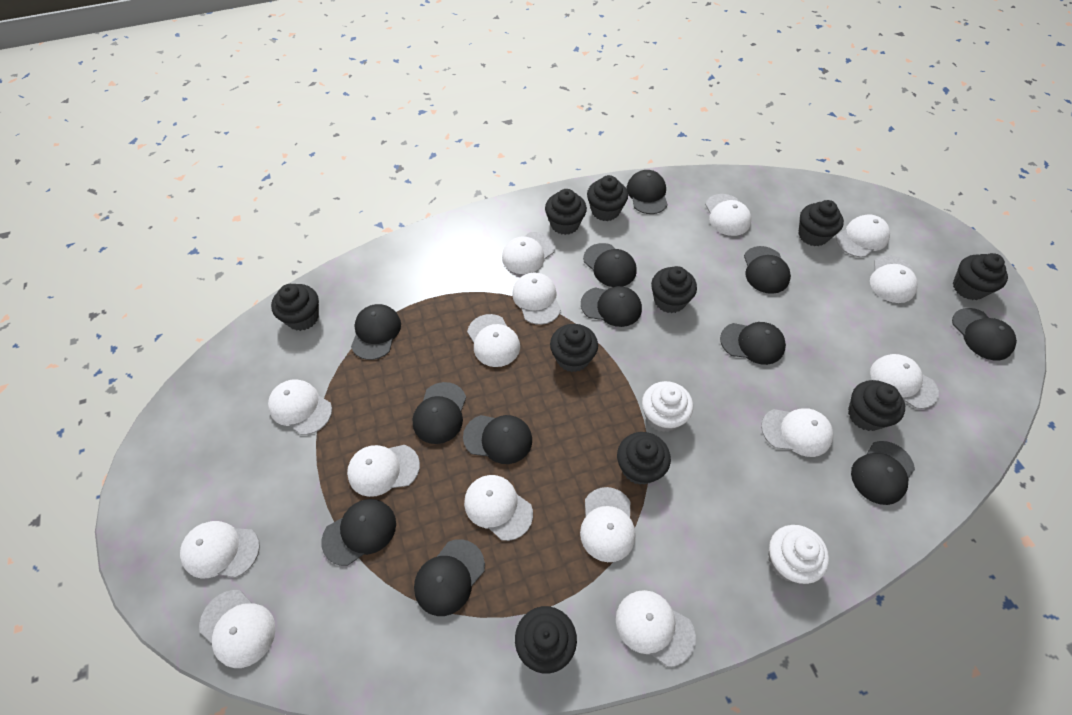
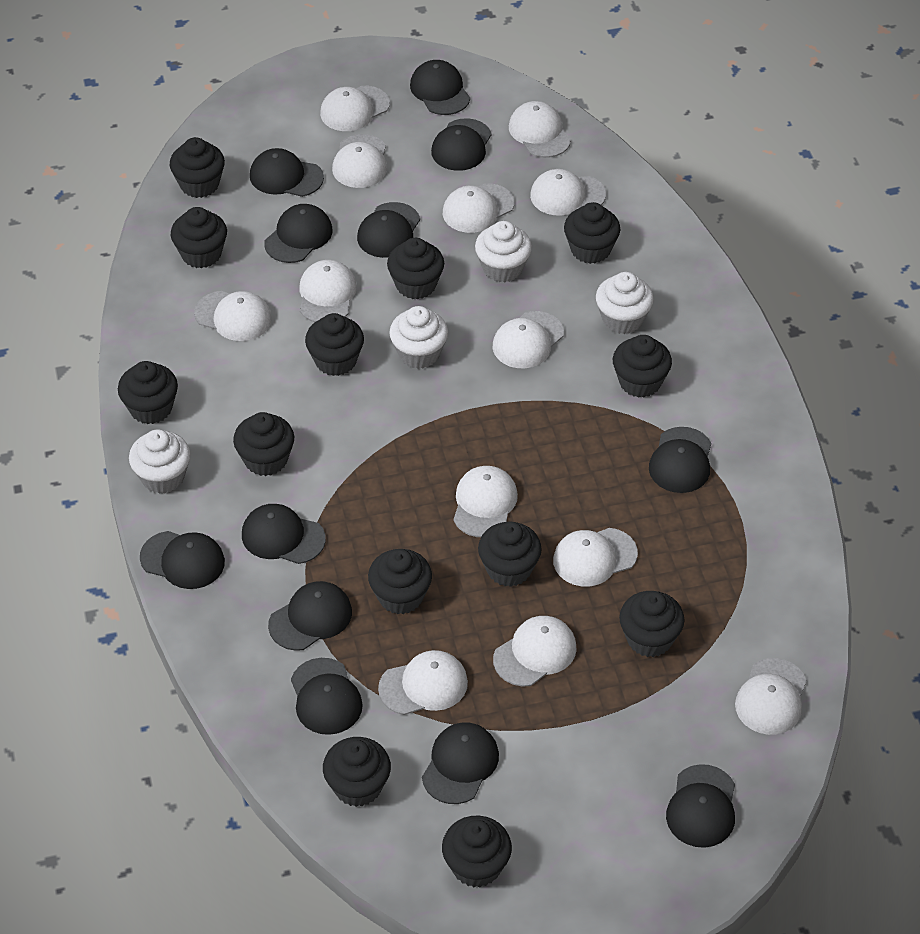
black cupcake: [271,284,319,331] [515,606,577,674] [545,189,587,235] [550,324,598,372] [587,175,628,221] [617,432,671,485] [651,266,697,313] [799,200,844,246] [848,380,905,431] [953,253,1008,300] = 10 -> [118,361,178,424] [170,137,225,198] [171,207,227,268] [233,412,294,476] [305,313,364,376] [323,737,391,807] [368,549,432,614] [387,238,444,299] [442,816,512,887] [478,522,542,587] [564,202,620,264] [613,335,672,398] [619,591,685,657] = 13
white cap: [180,521,260,578] [199,590,275,668] [268,379,332,435] [347,445,420,497] [464,475,533,541] [467,314,520,367] [502,232,555,274] [512,272,561,325] [580,487,636,562] [616,590,696,667] [705,194,751,236] [761,408,833,457] [836,215,890,257] [870,255,918,303] [870,354,939,409] = 15 -> [194,291,272,341] [299,260,357,322] [320,86,390,131] [332,134,387,188] [378,650,468,715] [443,183,514,233] [454,466,518,537] [493,311,564,368] [493,616,577,687] [509,101,571,158] [530,169,606,216] [553,528,638,586] [735,658,807,735] = 13
white cupcake: [642,381,693,432] [769,525,829,584] = 2 -> [129,429,190,494] [389,306,448,369] [475,221,532,282] [596,272,654,334] = 4

